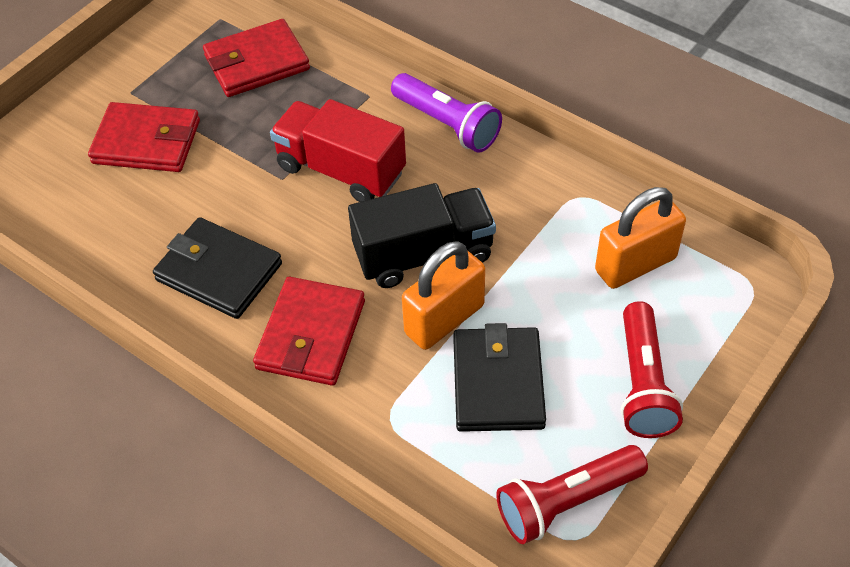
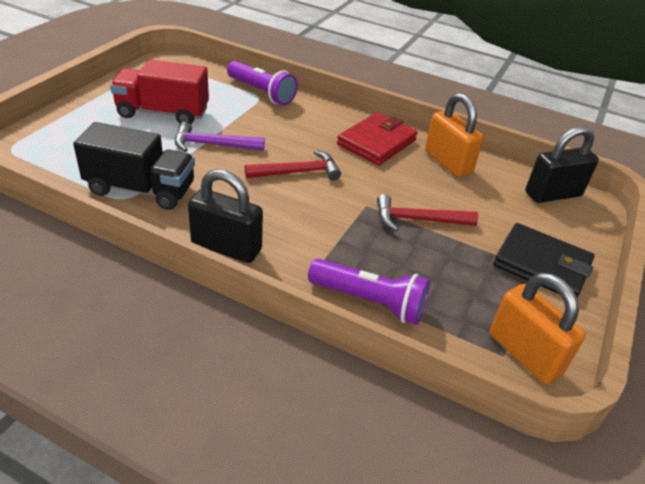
black padlock: none = 0 -> [188,169,263,263] [525,126,599,203] = 2
black wallet: [153,217,282,319] [453,323,546,432] = 2 -> [493,223,594,298] = 1
purple flashlight: [391,73,502,153] = 1 -> [227,61,298,105] [308,259,430,325] = 2
purple hammer: none = 0 -> [175,122,265,152] = 1
red flashlight: [496,445,648,544] [621,301,683,438] = 2 -> none = 0
red hammer: none = 0 -> [245,150,341,180] [377,194,478,231] = 2
red wallet: [88,102,200,172] [203,19,310,97] [253,277,365,386] = 3 -> [337,112,417,165] = 1

